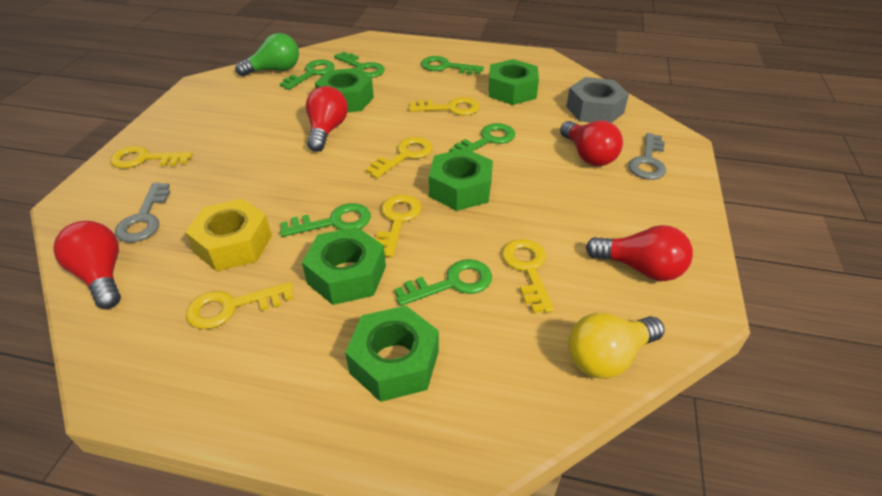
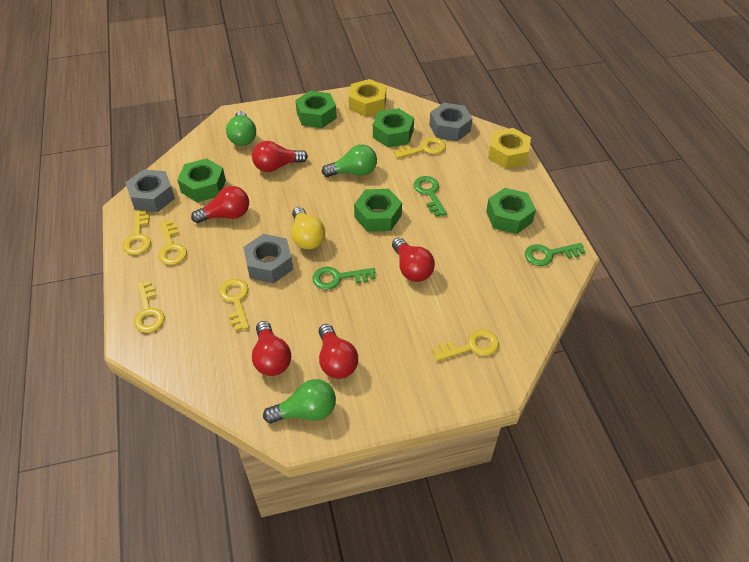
green key: [280,60,334,90] [280,203,371,237] [334,52,385,78] [394,259,492,306] [421,56,484,75] [450,123,515,152] = 6 -> [312,267,375,290] [413,176,447,217] [525,243,585,266] = 3
green light bulb: [235,33,299,76] = 1 -> [226,111,256,146] [263,379,336,424] [322,144,377,177] = 3
grey key: [115,183,170,242] [628,133,666,180] = 2 -> none = 0
grey nut: [566,77,629,123] = 1 -> [125,169,175,212] [243,234,293,283] [429,103,473,141] = 3
red light bulb: [53,221,121,309] [306,86,348,152] [560,121,623,166] [586,225,693,281] = 4 -> [191,186,249,223] [252,141,308,172] [252,321,291,376] [319,324,358,379] [392,238,435,282] = 5
yellow nut: [185,199,272,271] = 1 -> [349,79,386,117] [488,128,531,169] = 2

